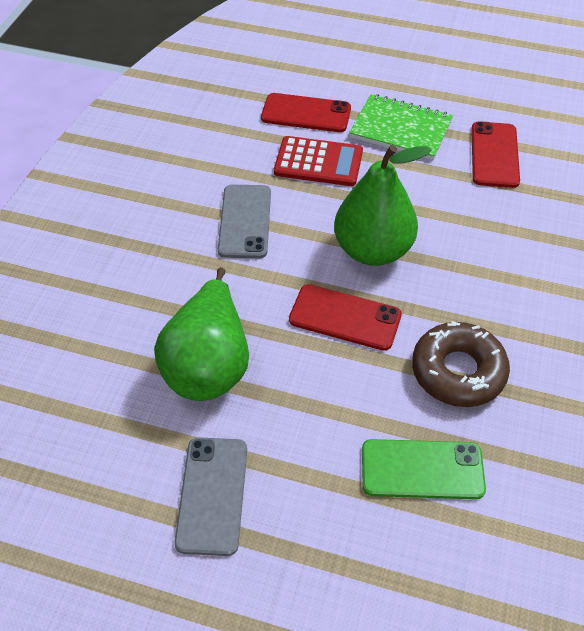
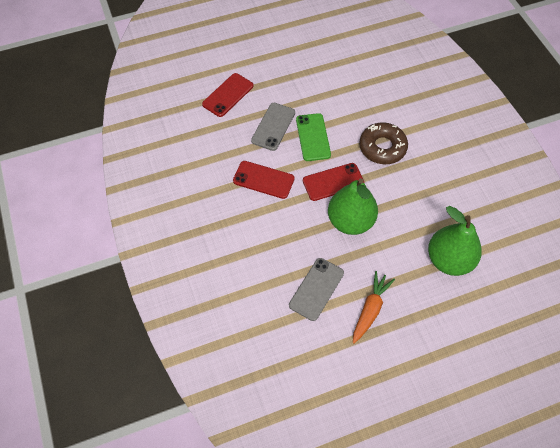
green notebook: [349,94,453,160] = 1 -> none = 0
orange carrot: none = 0 -> [353,271,395,343] = 1
red calculator: [274,136,363,186] = 1 -> none = 0

